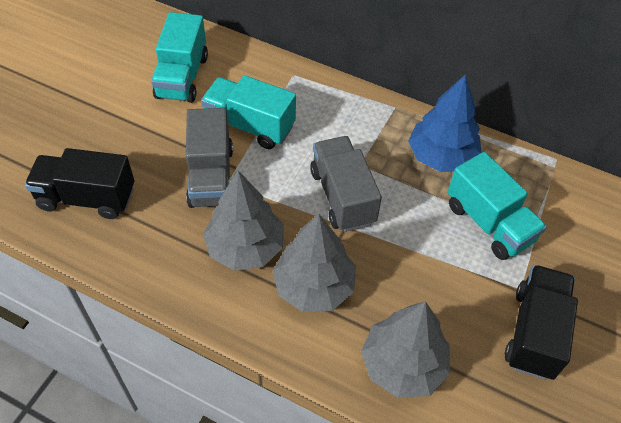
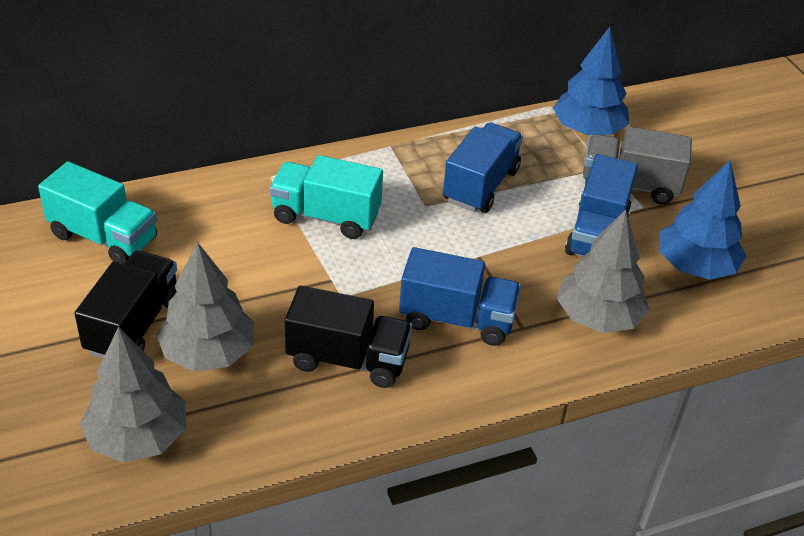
blue tree: [408,75,481,172] = 1 -> [553,27,629,135] [659,160,746,280] = 2
blue truck: none = 0 -> [399,247,521,346] [443,122,523,213] [565,154,638,256] = 3
grey truck: [186,108,233,208] [310,136,382,232] = 2 -> [583,126,692,205] = 1
turquoise truck: [151,12,208,103] [201,75,296,149] [448,152,547,260] = 3 -> [38,161,157,264] [270,155,383,239] = 2

